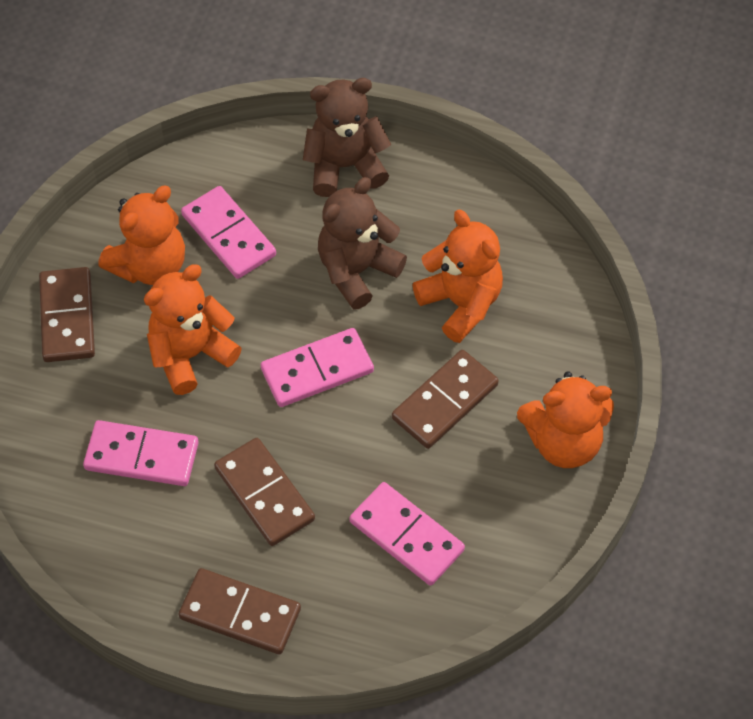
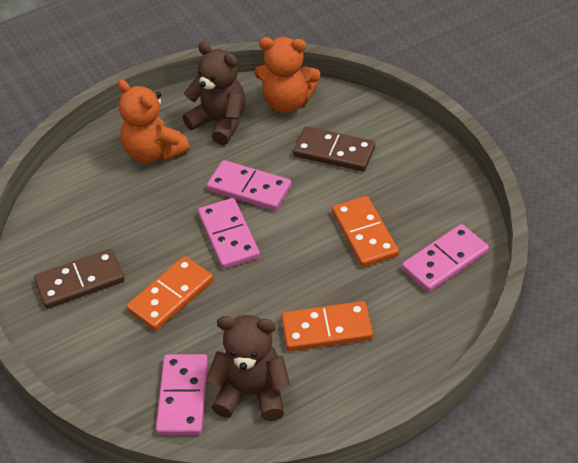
brown domino: [39,267,95,362] [179,568,301,654] [214,438,315,546] [392,350,499,449] = 4 -> [34,249,125,309] [293,127,375,171] = 2
orange domino: none = 0 -> [126,256,213,331] [281,301,373,351] [332,196,399,267] = 3
orange teddy bear: [98,185,185,285] [144,264,242,395] [412,210,503,343] [517,371,614,468] = 4 -> [118,80,190,163] [255,37,321,113] = 2

